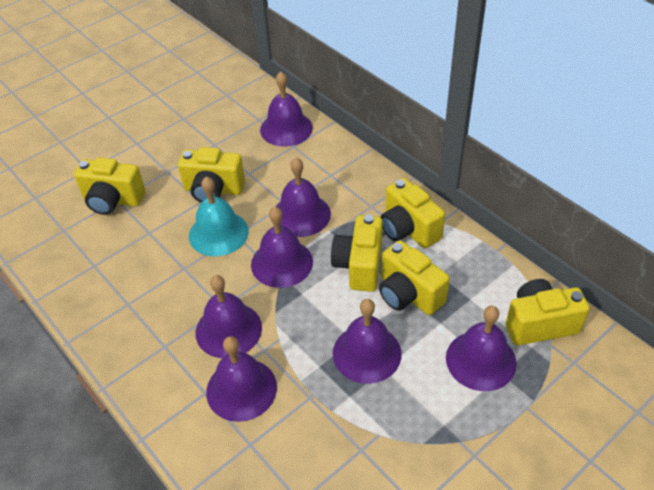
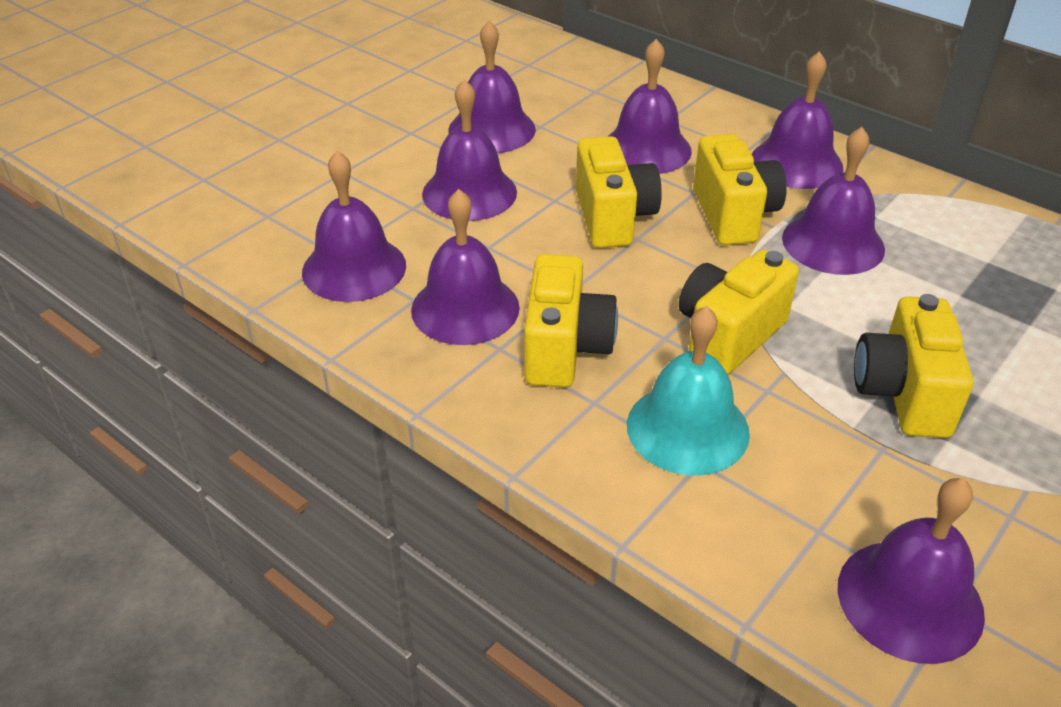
purple bell: [196,275,262,358] [206,336,277,422] [251,207,313,288] [260,71,313,147] [276,158,331,237] [333,299,401,384] [446,306,517,391] = 7 -> [302,151,406,302] [411,189,520,345] [422,79,517,221] [448,21,536,153] [608,39,692,174] [752,51,843,189] [782,127,885,275] [838,478,985,664] = 8
yellow camera: [74,157,145,215] [178,147,245,203] [331,215,383,292] [379,240,450,315] [381,178,445,249] [505,279,590,346] = 6 -> [524,254,618,388] [576,136,662,248] [679,250,799,375] [693,134,787,245] [854,294,973,438] = 5

